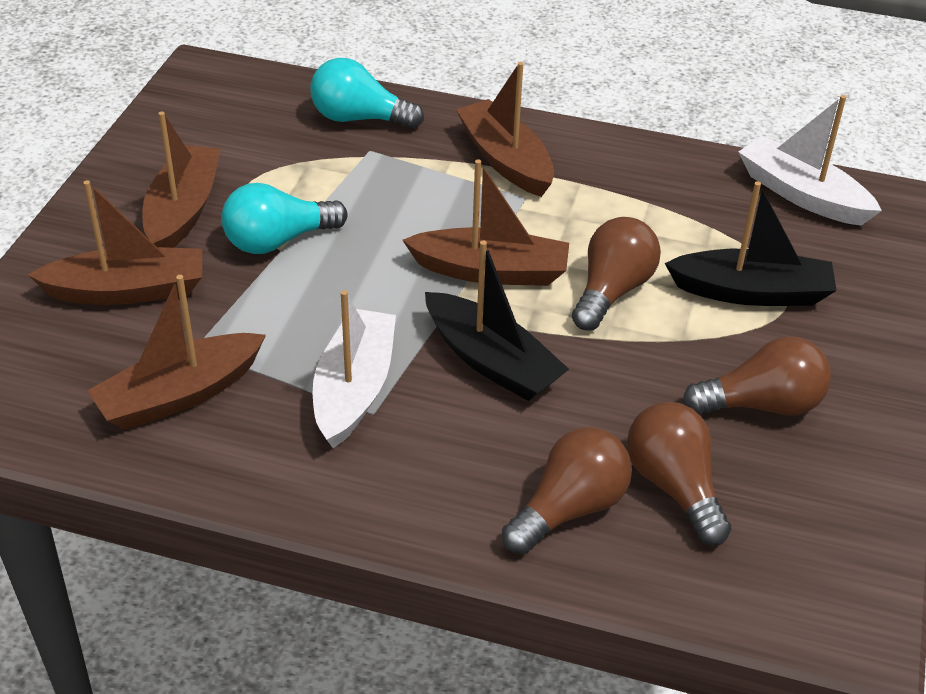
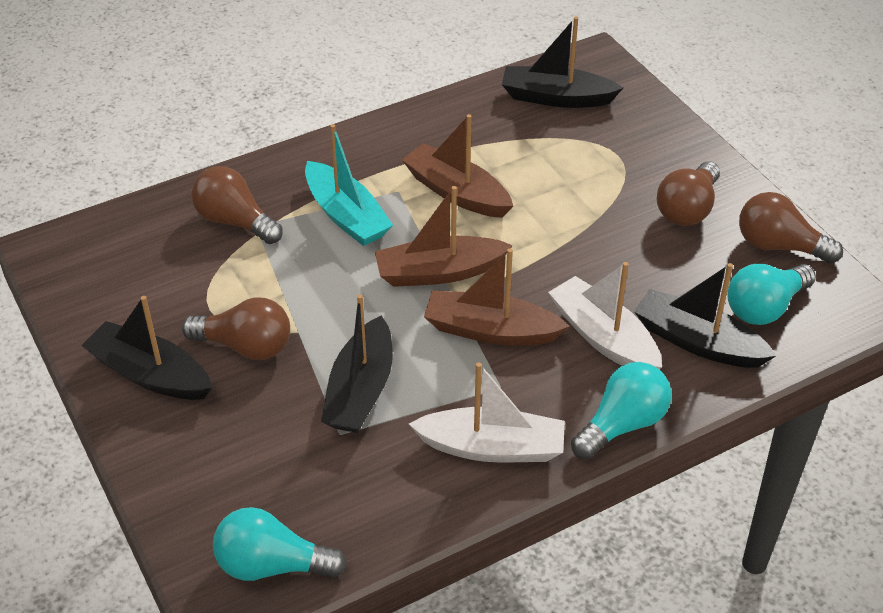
black boat: [425,241,569,401] [665,181,837,306] = 2 -> [81,296,212,400] [321,294,393,433] [502,16,623,108] [634,263,776,368] = 4
brown boat: [28,180,202,305] [87,275,266,430] [143,111,220,248] [402,159,569,286] [456,62,554,197] = 5 -> [375,186,513,287] [402,114,513,218] [424,248,569,346] = 3
turquoise boat: none = 0 -> [305,124,393,246] = 1
turquoise light bulb: [221,183,347,254] [310,58,424,129] = 2 -> [213,507,347,581] [571,362,672,459] [727,264,816,325] = 3

